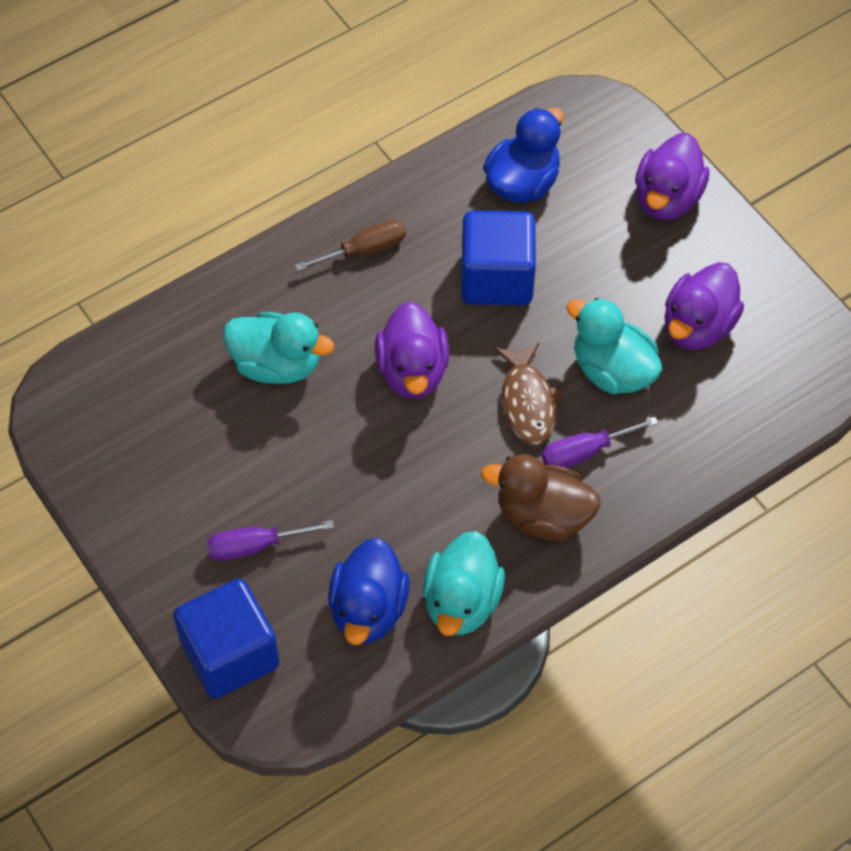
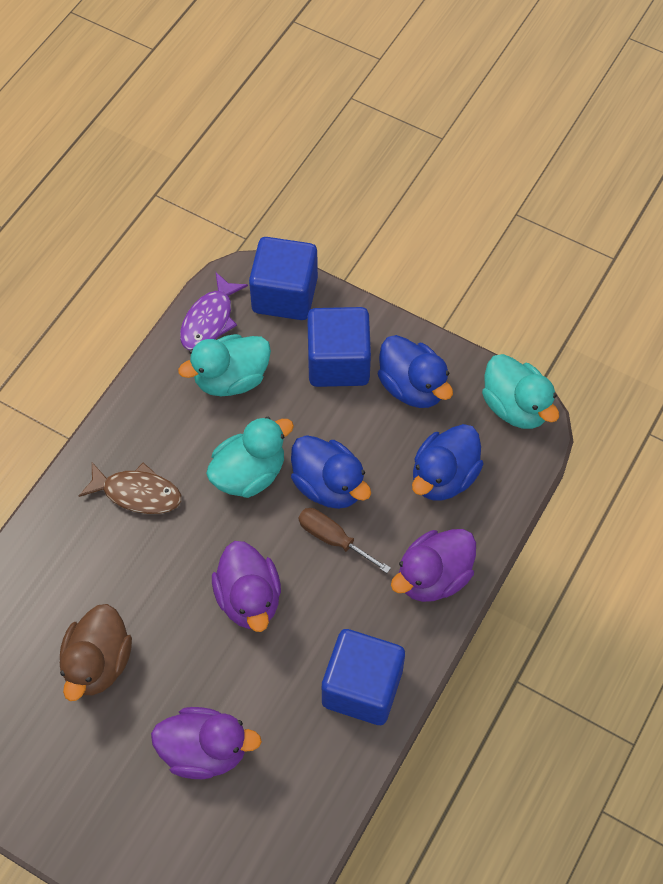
blue cube: [173,578,280,699] [461,211,536,305] = 2 -> [249,237,318,320] [307,307,371,387] [322,629,405,725] = 3
blue duck: [328,538,410,645] [483,108,564,203] = 2 -> [291,435,371,509] [378,335,453,408] [412,424,484,501] = 3
purple fish: none = 0 -> [180,272,248,350] = 1
purple screwdriver: [207,520,334,561] [542,417,658,468] = 2 -> none = 0

